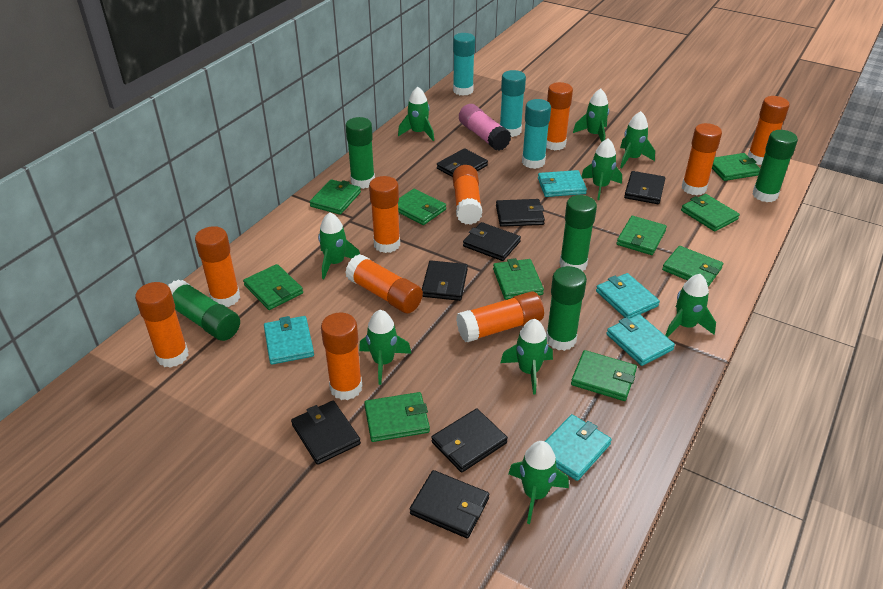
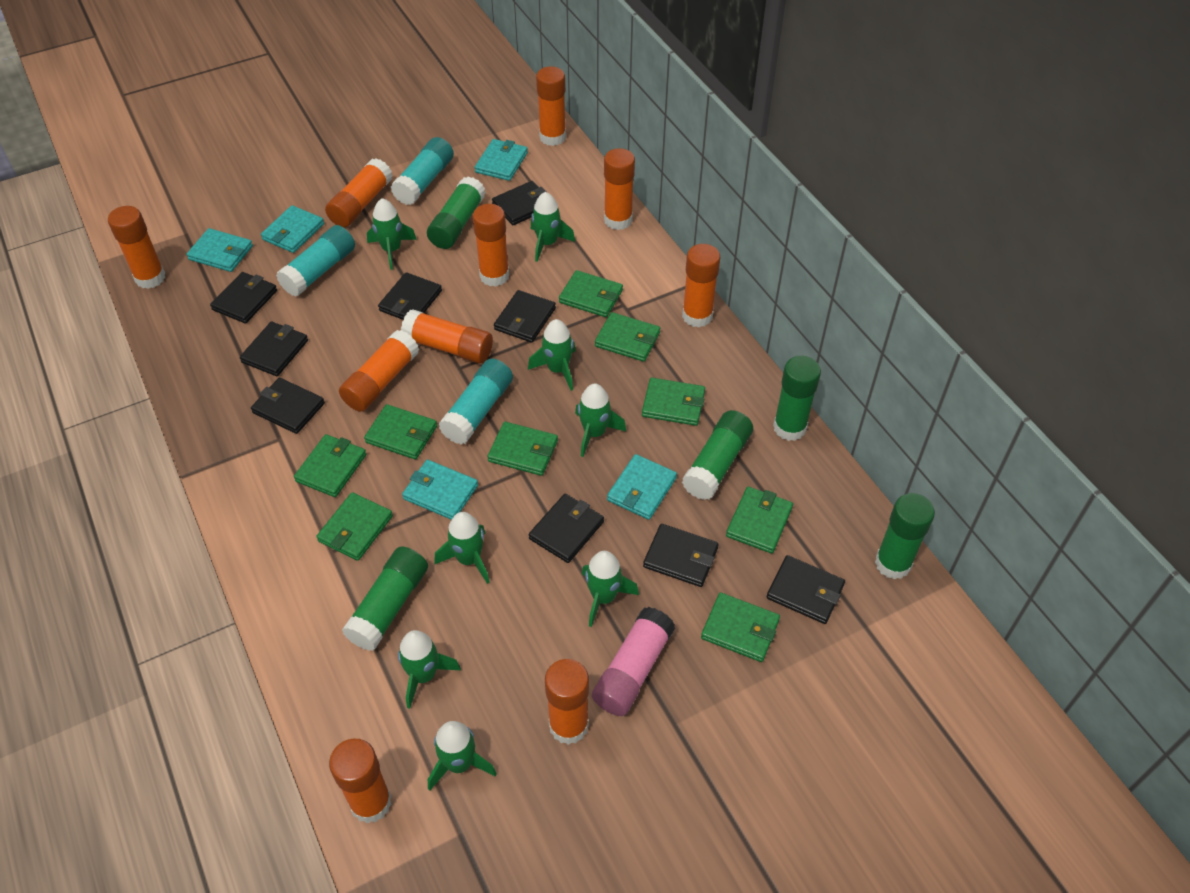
black wallet: [291,401,361,465] [410,470,489,538] [422,260,468,301] [431,408,508,473] [437,148,488,177] [463,222,521,261] [496,199,545,227] [624,171,665,204] = 8 -> [210,272,277,324] [240,322,308,376] [251,378,325,434] [378,272,442,320] [492,181,547,225] [494,290,556,343] [529,494,604,563] [643,524,719,587] [767,555,845,624] = 9
green rocket: [318,212,360,279] [359,310,411,385] [398,87,434,141] [501,319,553,395] [508,441,569,524] [573,89,609,142] [581,139,622,200] [620,111,655,169] [665,274,716,338] = 9 -> [367,198,417,270] [398,630,461,709] [428,721,497,791] [434,512,490,584] [528,319,576,391] [531,192,575,262] [575,383,626,457] [582,551,639,627] = 8
green wallet: [243,264,303,310] [310,179,361,215] [364,392,430,442] [398,189,446,225] [493,258,544,300] [571,350,637,401] [617,216,667,255] [662,246,723,287] [681,194,740,231] [712,153,760,181] = 10 -> [294,434,366,497] [316,492,393,561] [364,404,437,459] [487,422,558,476] [559,270,623,317] [595,312,660,362] [642,378,705,426] [701,592,780,662] [726,487,793,553] = 9

